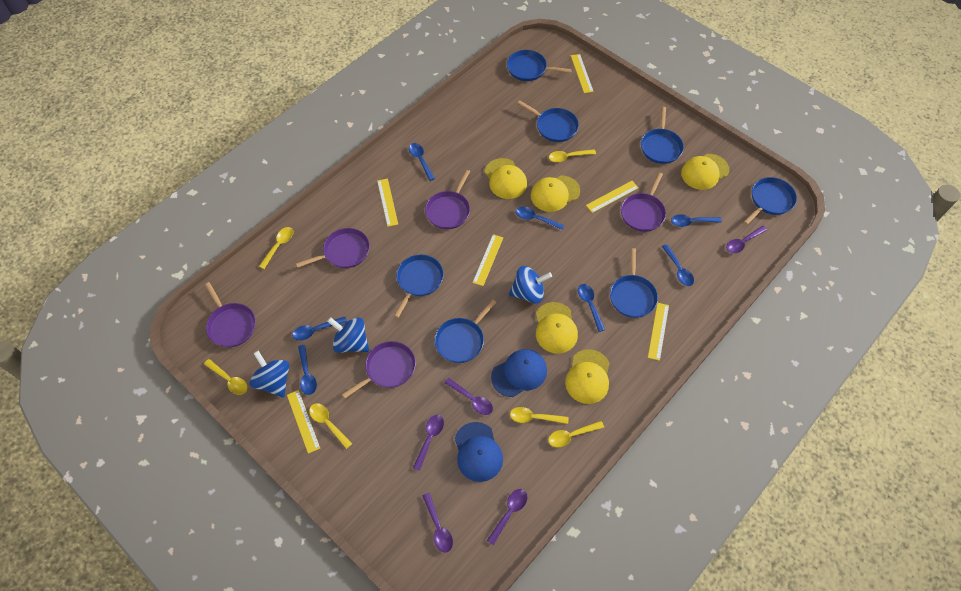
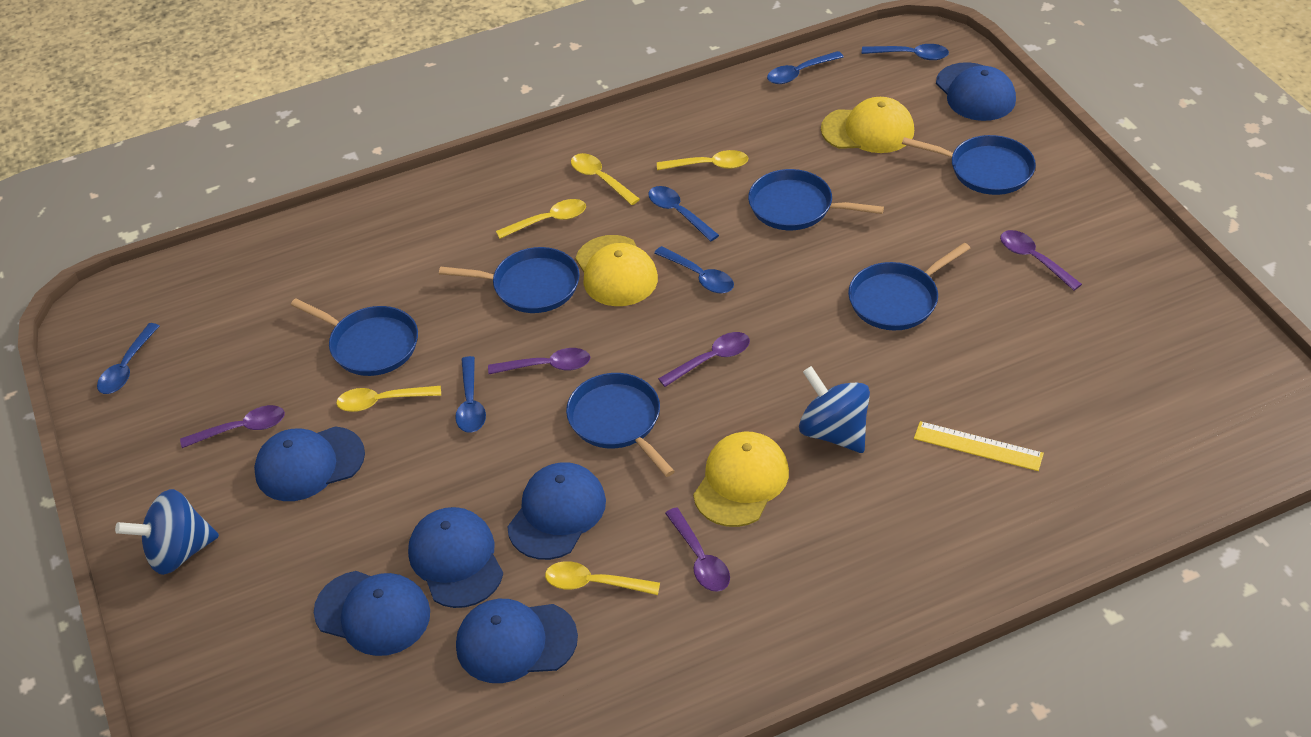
blue cap: [455,422,503,482] [491,349,547,397] = 2 -> [254,426,365,501] [314,571,430,656] [408,507,503,608] [456,599,578,683] [507,462,606,560] [936,62,1016,121] = 6
blue pan: [394,255,444,318] [435,300,497,363] [507,50,572,81] [517,100,579,142] [610,248,658,318] [641,107,684,164] [744,177,797,225] = 7 -> [291,298,418,376] [439,247,580,313] [566,373,675,477] [748,169,884,230] [848,243,970,330] [902,135,1036,195] = 6
blue spinning top: [249,351,289,397] [327,317,369,353] [509,266,552,304] = 3 -> [115,489,219,575] [799,366,870,453] = 2
blue spoon: [292,317,347,341] [298,345,317,395] [409,143,435,181] [516,207,565,230] [578,284,605,332] [662,244,694,286] [671,214,722,227] = 7 -> [97,323,159,394] [455,356,486,433] [648,186,719,241] [654,246,734,293] [767,51,844,84] [862,44,949,60] = 6
purple pan: [205,282,256,347] [296,228,370,268] [342,341,416,398] [425,170,470,229] [621,172,666,232] = 5 -> none = 0
yellow cap: [485,158,527,199] [531,175,580,212] [536,302,578,354] [565,349,609,404] [681,154,729,190] = 5 -> [576,235,658,306] [693,432,789,527] [821,97,914,153] = 3
yellow ruler: [287,390,320,454] [377,179,398,227] [472,234,503,286] [571,54,594,93] [586,181,639,213] [648,303,669,361] = 6 -> [914,421,1044,471] = 1
yellow spoon: [204,359,248,395] [259,227,293,269] [309,403,352,449] [510,407,569,424] [548,421,604,447] [549,149,596,162] = 6 -> [336,386,441,412] [496,199,586,239] [545,561,660,595] [571,153,640,205] [657,150,748,170] = 5

